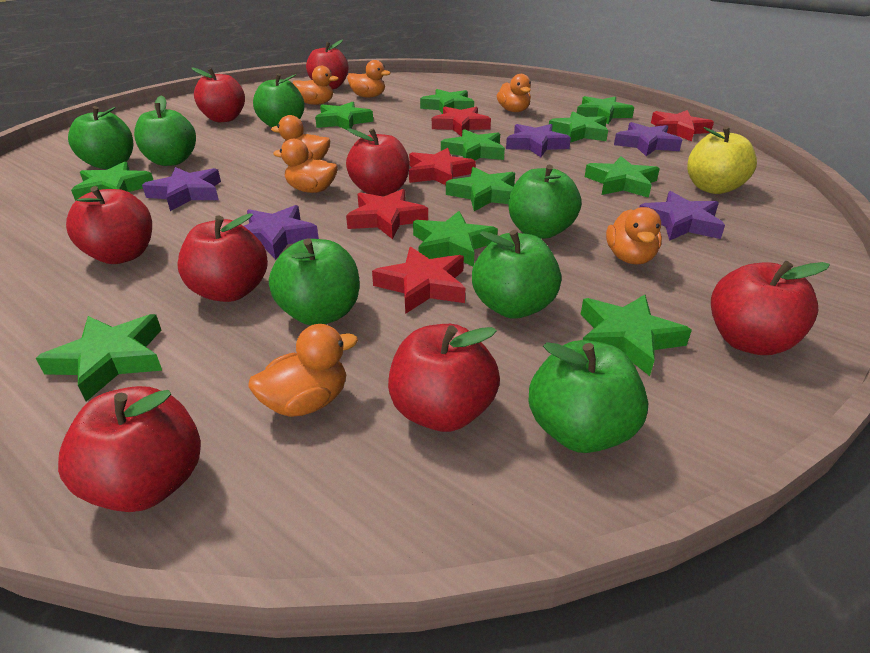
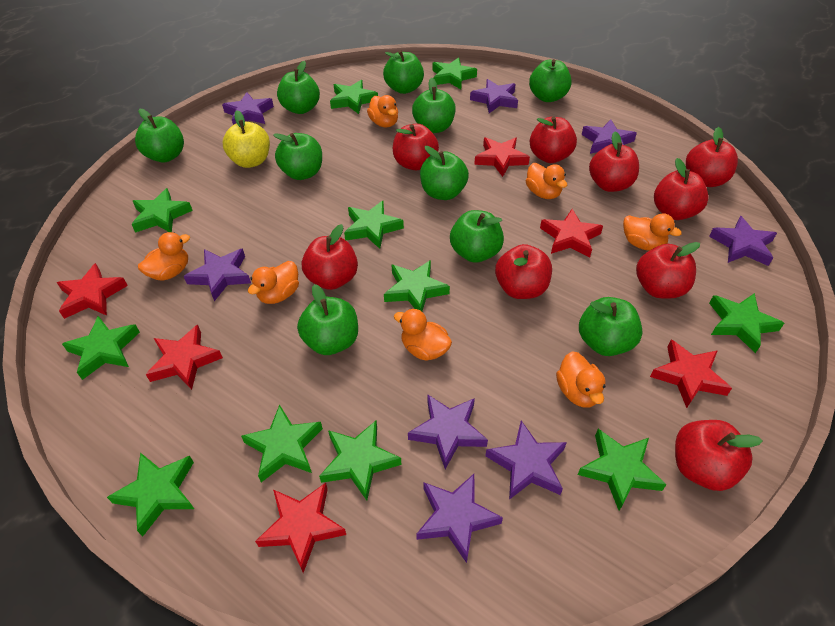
green apple: [68,106,133,169] [134,96,196,166] [253,73,305,127] [269,238,360,325] [472,230,561,319] [509,165,582,239] [529,340,648,453] = 7 -> [135,109,184,163] [273,133,322,180] [277,61,320,114] [297,284,358,355] [383,50,424,94] [412,78,456,133] [420,146,469,200] [450,210,504,263] [529,59,572,102] [579,297,642,356] = 10
purple star: [142,167,221,211] [244,205,319,260] [506,124,571,157] [614,122,682,156] [639,191,725,241] = 5 -> [184,249,251,301] [222,92,274,125] [408,394,488,469] [416,474,503,563] [470,79,518,113] [485,421,567,500] [582,119,637,154] [709,216,777,266] = 8
red apple: [58,386,201,512] [66,186,152,264] [177,213,268,302] [192,68,245,122] [306,40,349,89] [346,128,409,196] [388,324,500,432] [711,261,830,355] = 8 -> [302,224,358,290] [392,124,439,170] [495,244,552,299] [530,117,577,163] [589,131,639,192] [636,242,700,299] [654,158,709,220] [675,420,763,491] [686,127,738,187] = 9
red star: [346,189,428,239] [372,247,465,314] [409,148,476,185] [432,107,491,137] [651,110,714,142] = 5 -> [57,263,128,319] [146,325,223,390] [255,483,346,573] [474,137,530,177] [540,209,603,258] [650,340,732,408] = 6

